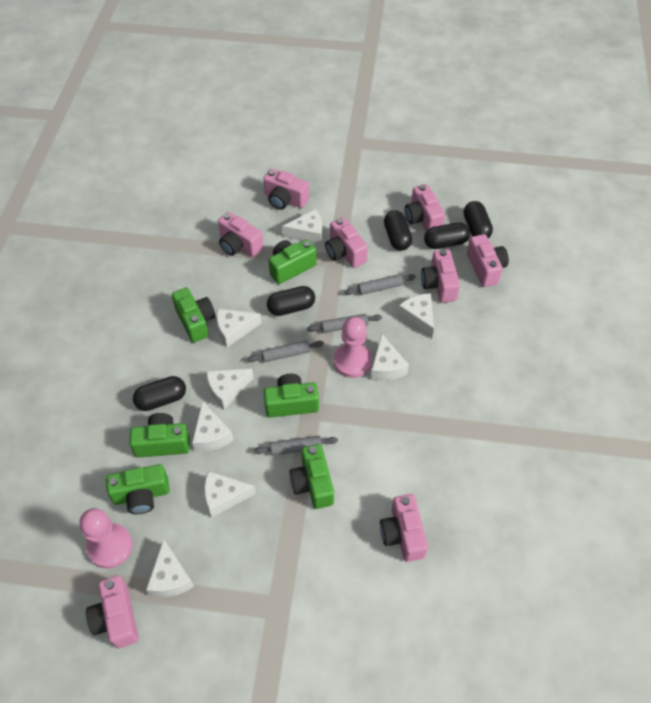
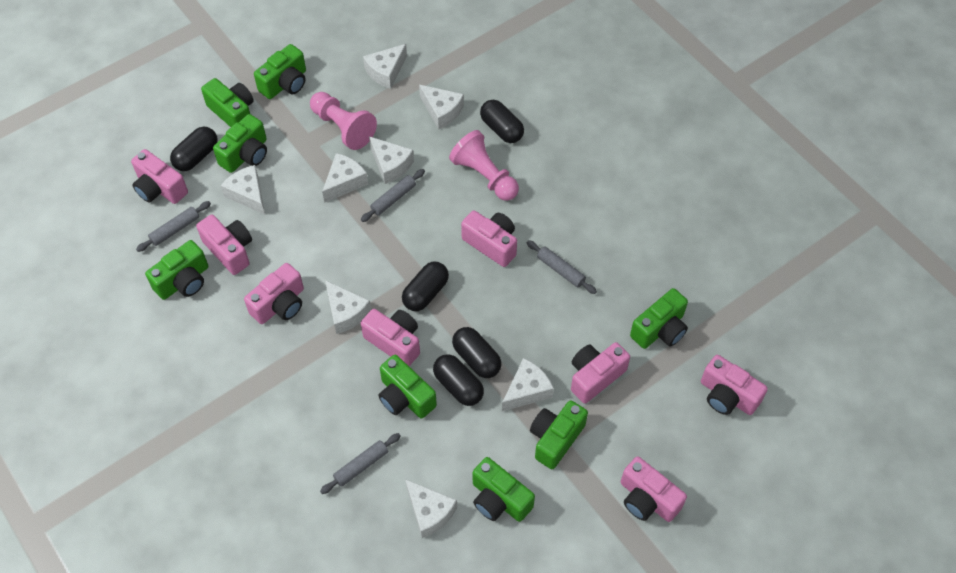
green camera: [106,464,170,514] [129,413,190,458] [172,287,215,343] [264,374,319,418] [268,239,317,284] [290,444,334,509] = 6 -> [145,240,208,300] [201,78,254,127] [213,114,267,173] [254,44,306,99] [378,355,437,419] [473,457,535,522] [530,400,588,469] [630,288,688,349] = 8

